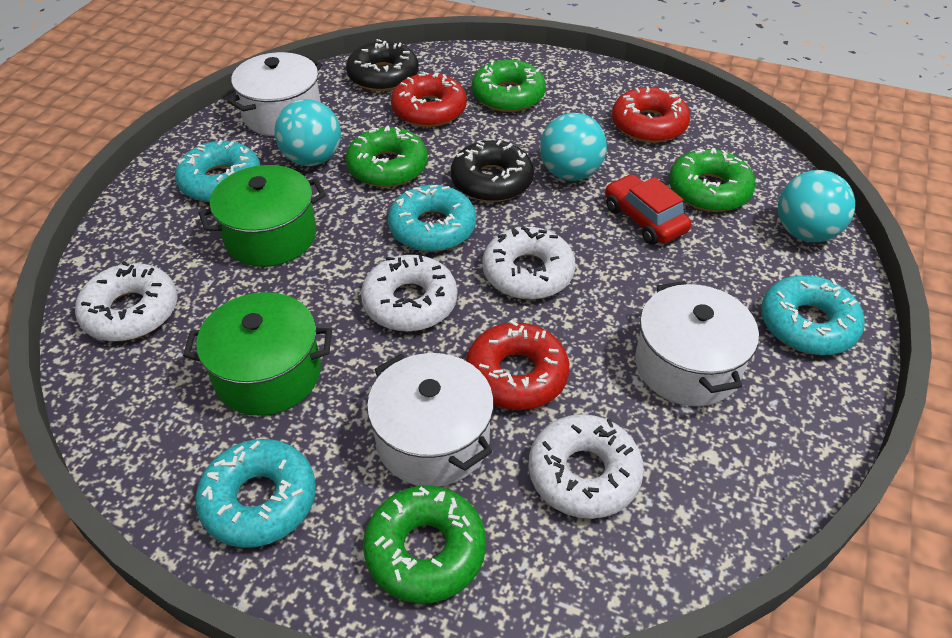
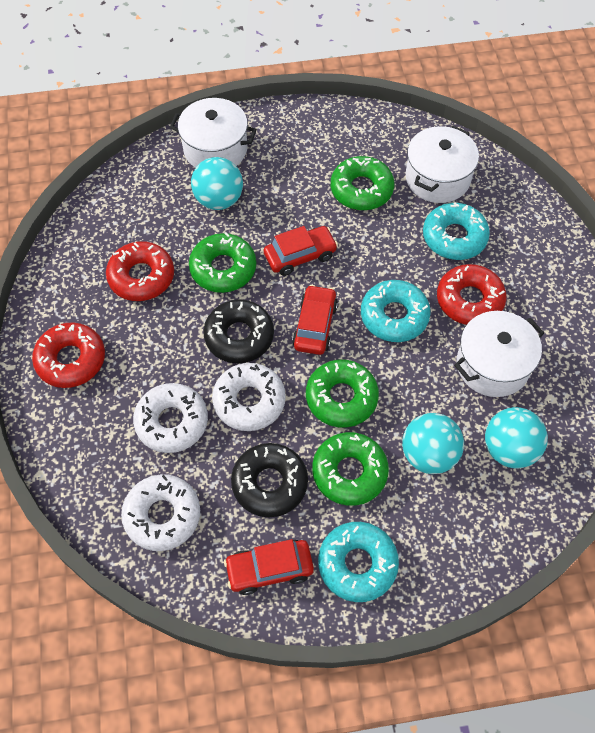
green pot: [183,292,332,416] [198,165,326,267] = 2 -> none = 0
red car: [605,174,691,245] = 1 -> [224,539,314,595] [264,226,338,276] [292,285,338,355] = 3
turquoise donut: [175,140,260,202] [195,439,316,548] [388,185,476,252] [761,275,865,355] = 4 -> [318,522,399,602] [361,280,431,342] [423,202,490,260] = 3
white donut: [75,261,177,341] [361,255,457,332] [482,226,576,300] [528,414,644,519] = 4 -> [121,474,200,551] [133,383,208,453] [212,363,286,431] = 3

